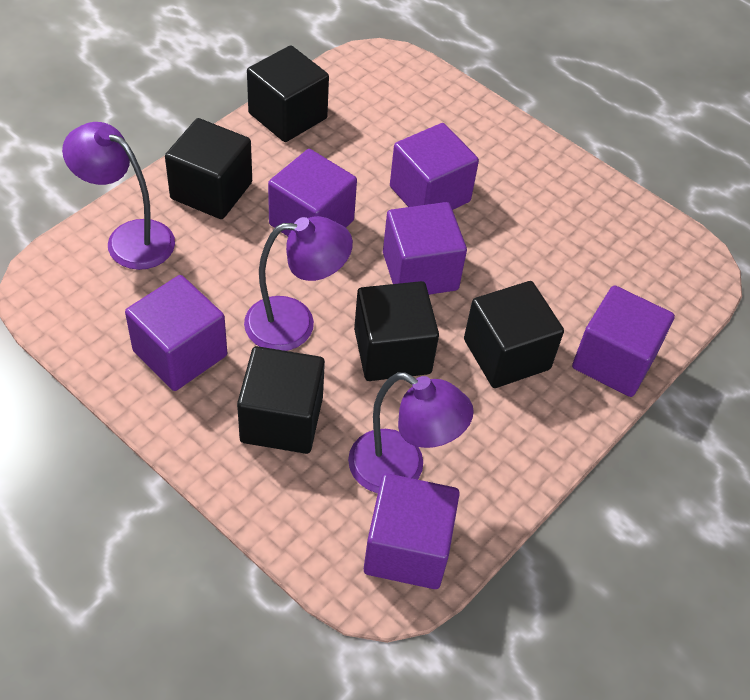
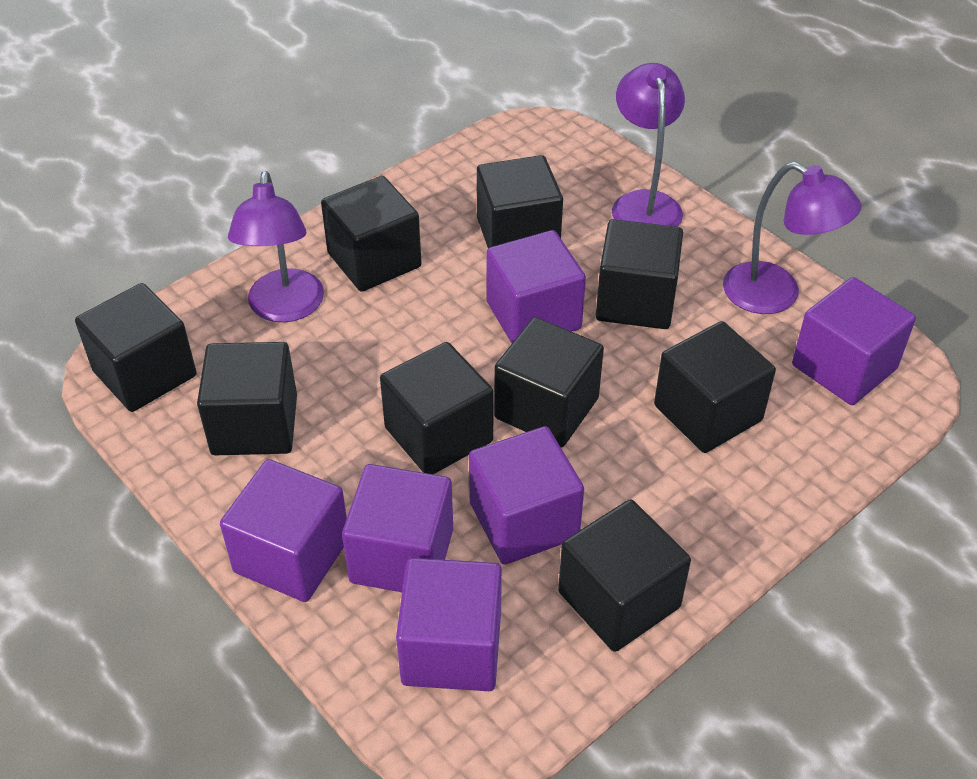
black cube: [165,118,252,219] [237,346,325,454] [247,45,329,142] [354,281,439,381] [464,281,564,388] = 5 -> [75,283,197,412] [197,342,297,455] [321,176,421,292] [380,342,494,474] [477,155,563,248] [494,317,604,447] [558,499,691,652] [596,219,683,329] [654,321,776,453] = 9

